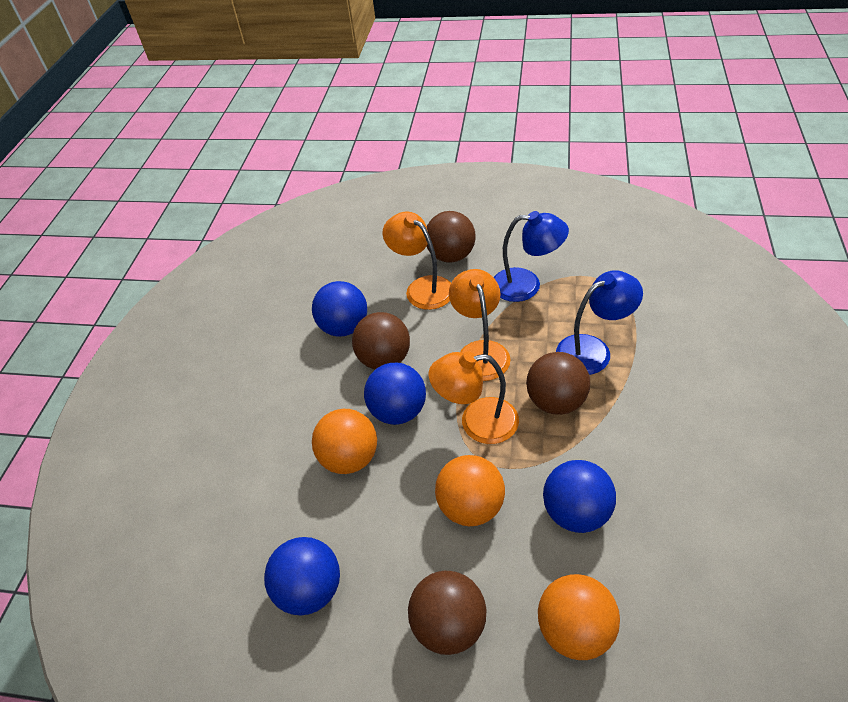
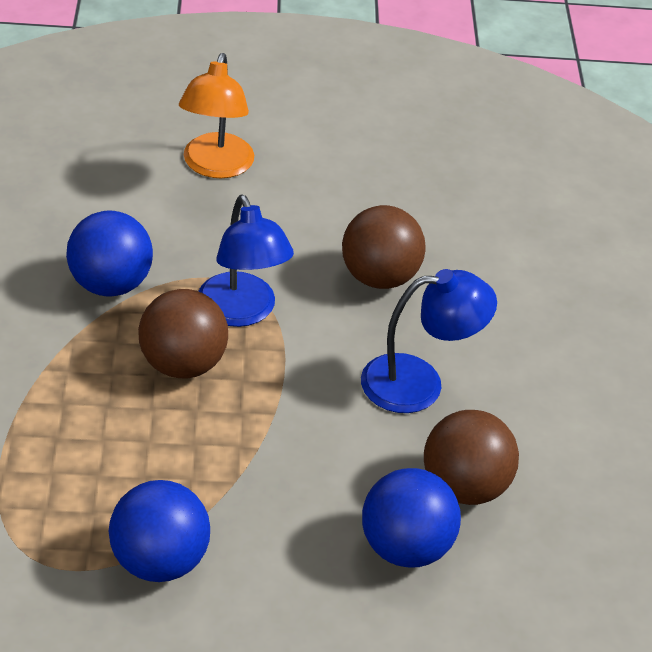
blue ball: [264,537,340,615] [312,281,367,337] [364,363,426,425] [543,460,616,533] = 4 -> [66,210,153,296] [109,480,210,582] [362,468,461,568] = 3
brown ball: [352,312,410,369] [408,571,487,655] [427,211,476,263] [526,352,590,415] = 4 -> [138,289,228,378] [342,205,425,289] [424,410,519,505] = 3
orange ball: [312,409,377,474] [435,455,505,526] [538,574,620,660] = 3 -> none = 0
orange lamp: [383,212,451,310] [429,352,519,444] [449,269,511,381] = 3 -> [179,53,254,178] = 1

